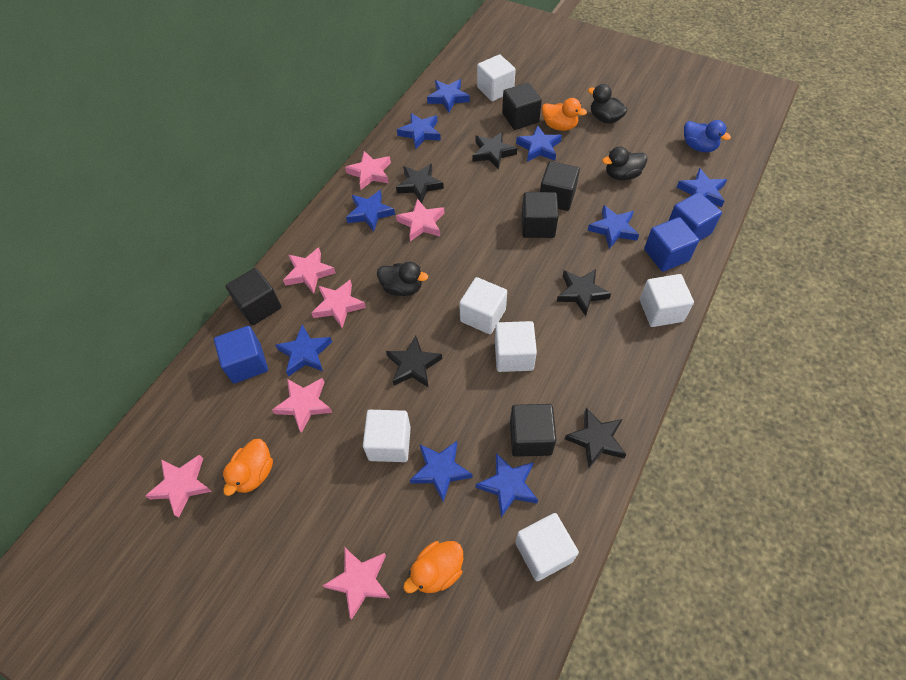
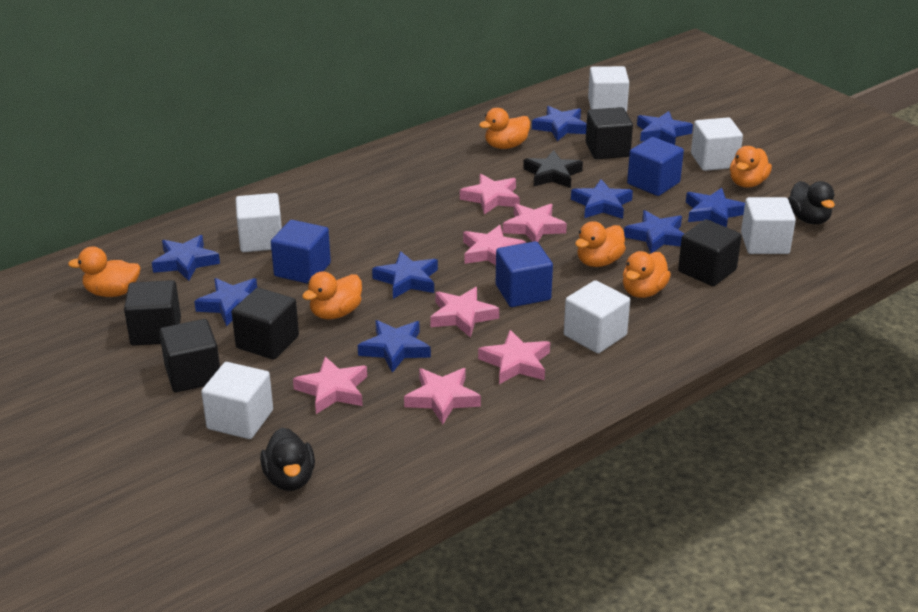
black duck: [377,261,428,296] [588,84,628,124] [602,147,647,180] = 3 -> [260,428,315,491] [788,181,835,224] = 2
black star: [386,336,442,388] [396,164,444,203] [473,131,517,170] [557,269,611,316] [565,408,627,468] = 5 -> [523,150,583,188] = 1
blue duck: [684,120,731,152] = 1 -> none = 0
orange duck: [222,439,273,496] [403,541,463,593] [542,98,587,131] = 3 -> [68,247,140,297] [302,272,362,319] [479,108,531,149] [575,221,626,267] [623,251,671,298] [730,146,772,188] = 6

